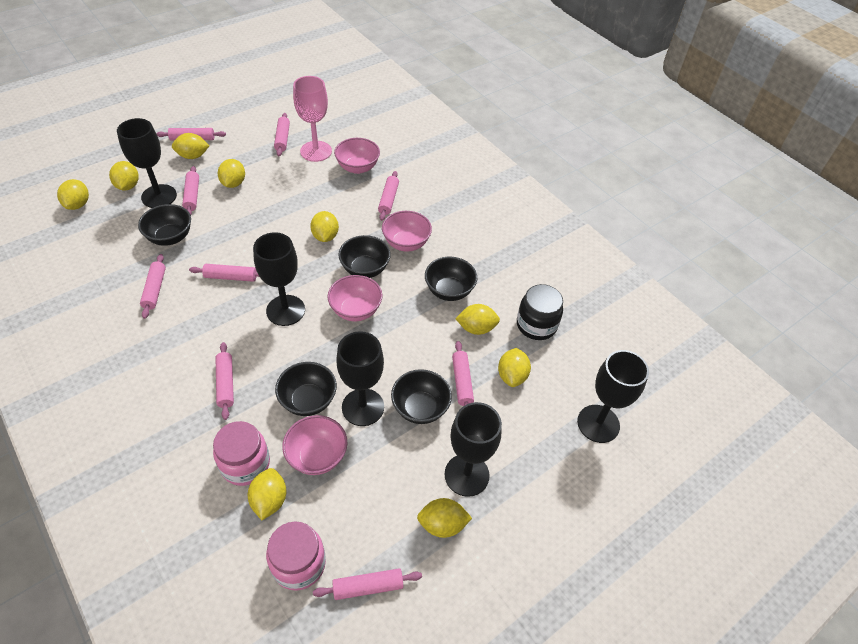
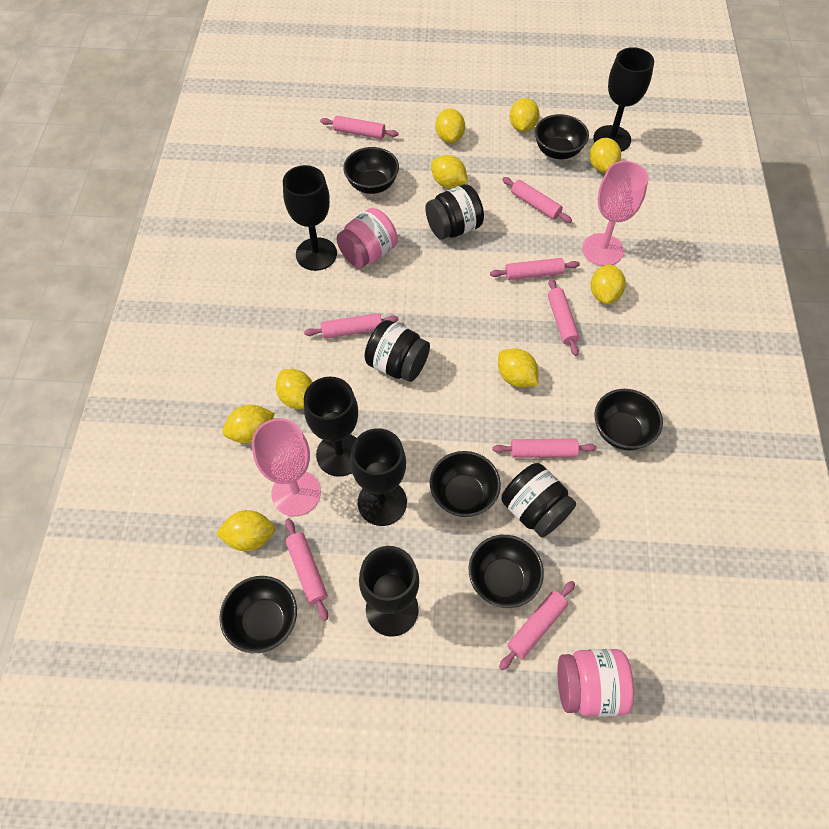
black bowl: [138,204,191,246] [275,362,337,416] [338,235,391,278] [391,369,452,424] [425,257,477,301] = 5 -> [219,576,297,653] [343,147,399,194] [430,451,501,517] [469,535,544,608] [535,114,589,159] [594,389,663,450] = 6
black jar: [517,284,563,340] = 1 -> [365,320,430,382] [425,184,484,239] [501,463,576,537] = 3
pink bowl: [282,415,347,475] [328,275,382,321] [334,138,380,174] [382,211,432,251] = 4 -> none = 0
pink goblet: [293,76,332,162] = 1 -> [252,418,321,516] [582,161,649,266] = 2
pink rolling pin: [140,254,166,319] [156,128,226,140] [182,166,199,215] [189,264,259,282] [215,342,234,420] [274,113,290,156] [313,568,422,600] [378,171,399,221] [452,341,474,406] = 9 -> [285,518,328,621] [304,313,399,339] [320,116,399,139] [490,258,580,280] [492,439,597,458] [499,581,575,670] [502,177,572,223] [548,278,579,356] = 8

